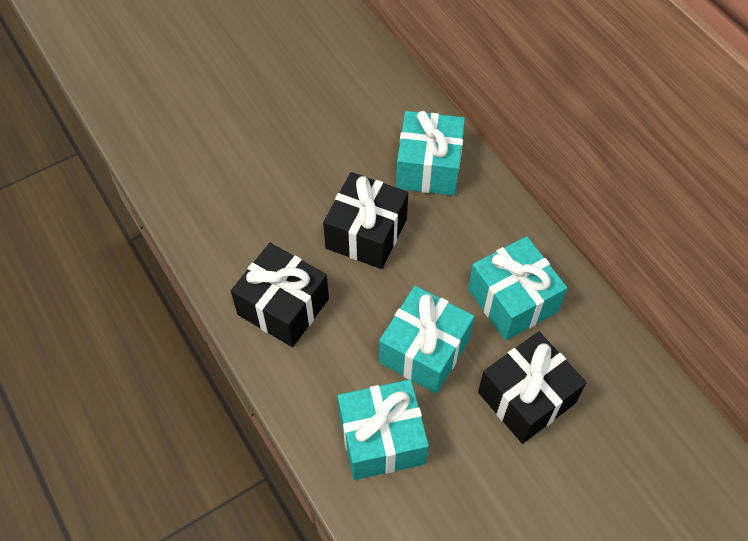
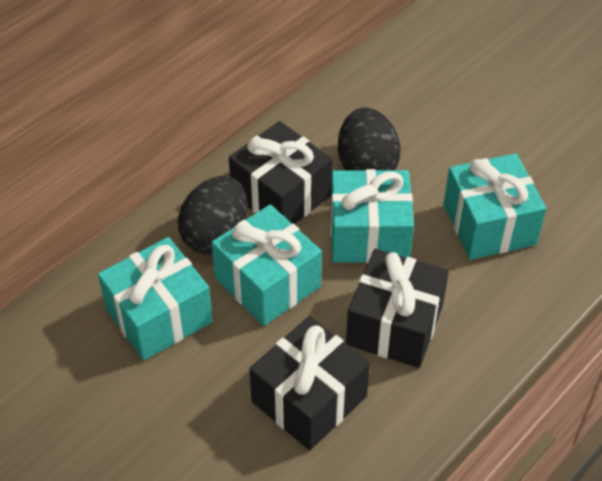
black egg: none = 0 -> [178,176,248,255] [338,108,401,170] = 2

